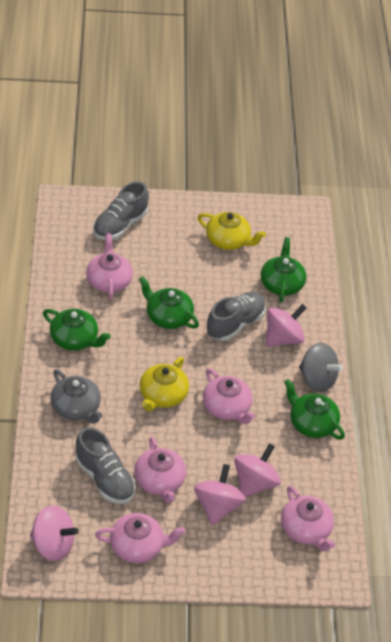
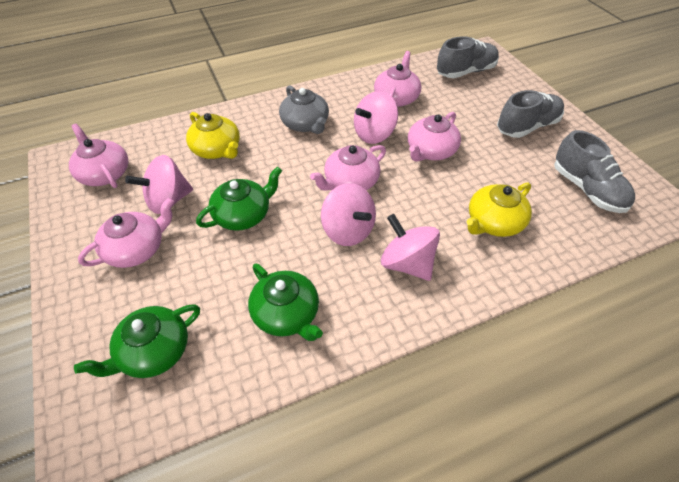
green teapot: [43,309,111,351] [139,276,199,329] [261,237,306,302] [284,379,345,440] = 4 -> [74,304,200,378] [196,166,282,231] [248,263,323,341] = 3
grey spinning top: [299,343,343,392] = 1 -> none = 0

